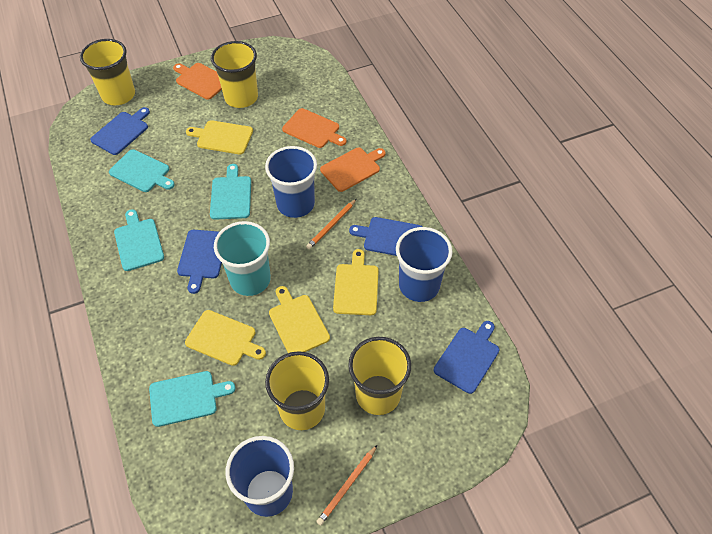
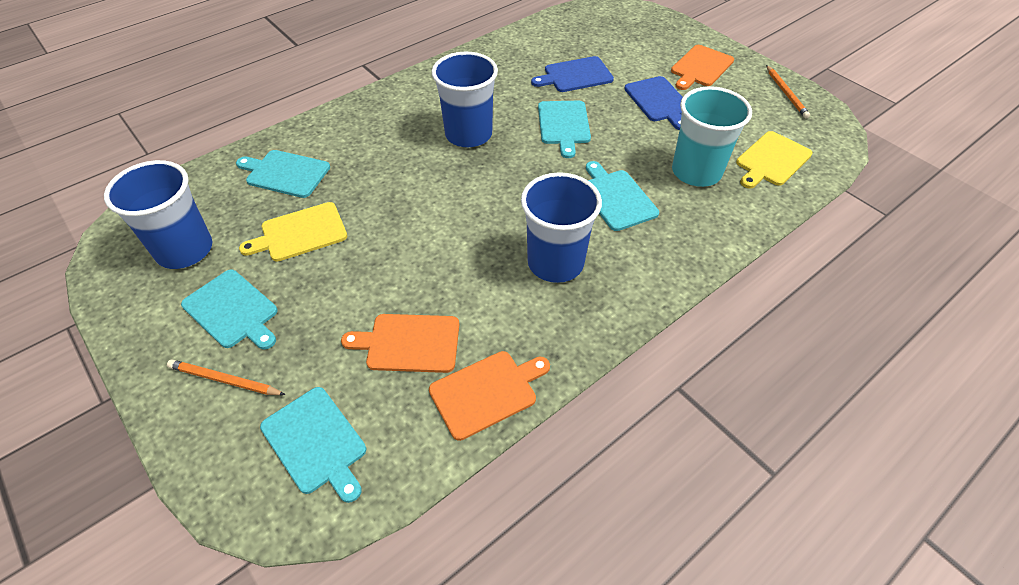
blue cutting board: [90,107,150,155] [177,230,222,294] [349,217,422,256] [434,321,499,394] = 4 -> [531,56,614,92] [624,76,683,130] = 2
turquoise cutting board: [109,149,175,192] [114,209,164,271] [149,371,236,427] [210,164,251,220] = 4 -> [181,269,278,350] [236,150,330,198] [260,387,366,503] [538,101,591,158] [586,161,659,231] = 5
yellow cup: [80,39,135,105] [211,41,258,108] [265,351,329,430] [348,337,411,415] = 4 -> none = 0
yellow cutting board: [185,310,266,366] [186,120,253,155] [269,286,330,353] [333,249,379,315] = 4 -> [239,202,347,262] [736,131,813,188] = 2

